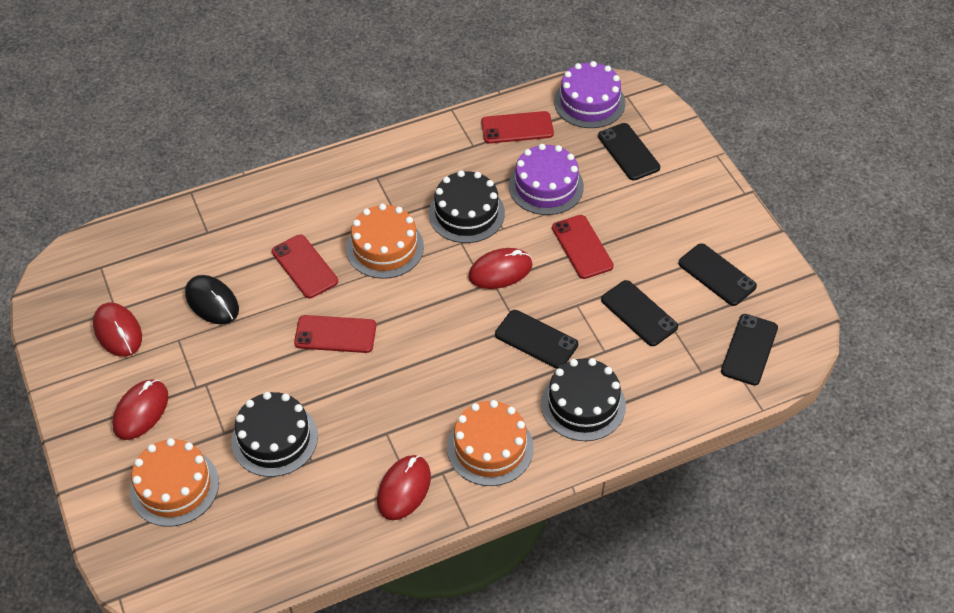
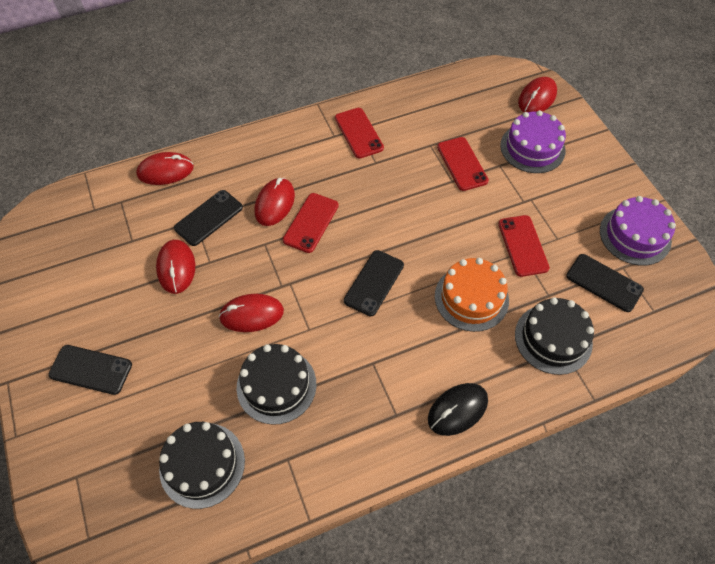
black phone: [495,310,578,369] [598,123,660,180] [601,280,678,346] [678,243,757,306] [721,314,778,385] = 5 -> [48,345,132,395] [174,190,243,246] [344,250,404,316] [566,254,644,312] = 4
orange cake: [130,438,219,527] [346,204,424,279] [447,400,534,486] = 3 -> [435,258,509,332] = 1
red mouse: [93,302,142,357] [112,380,169,440] [377,455,431,520] [468,248,533,289] = 4 -> [136,152,194,185] [156,240,195,294] [219,294,284,332] [255,178,295,226] [518,77,557,112] = 5

